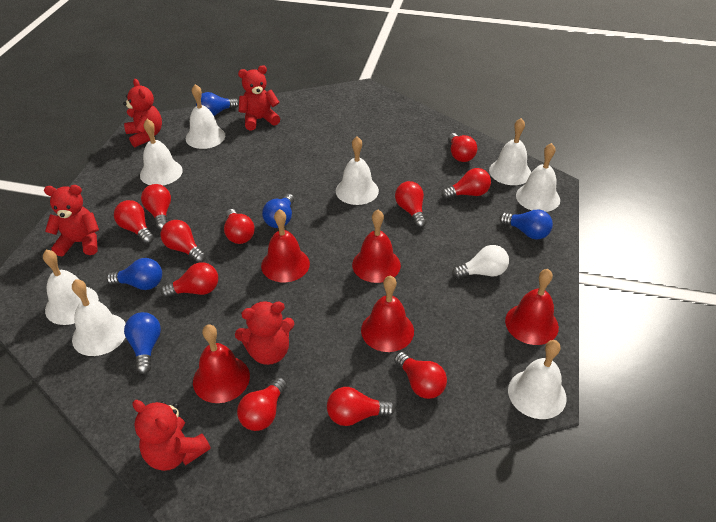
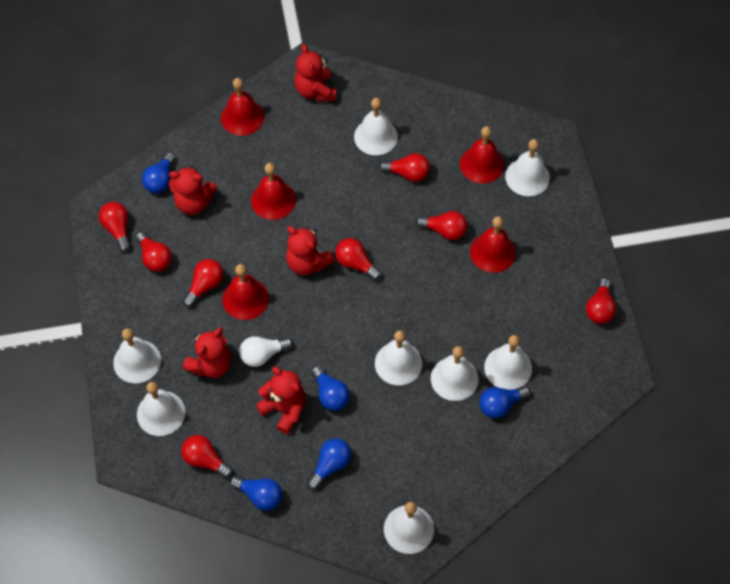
red light bulb: [114,200,154,244] [141,184,171,230] [160,220,206,263] [160,262,218,298] [224,209,255,244] [237,377,287,431] [327,387,395,426] [394,352,447,399] [395,181,426,228] [441,168,491,199] [448,133,477,162] = 11 -> [99,202,131,252] [136,231,172,272] [181,435,233,478] [183,259,224,307] [335,238,381,281] [379,153,430,182] [416,211,467,240] [586,278,616,324] = 8

